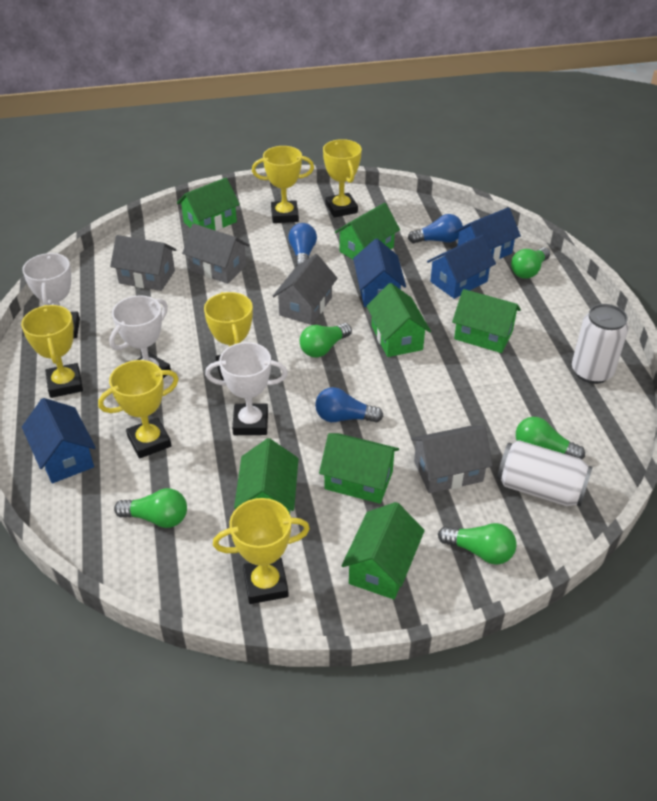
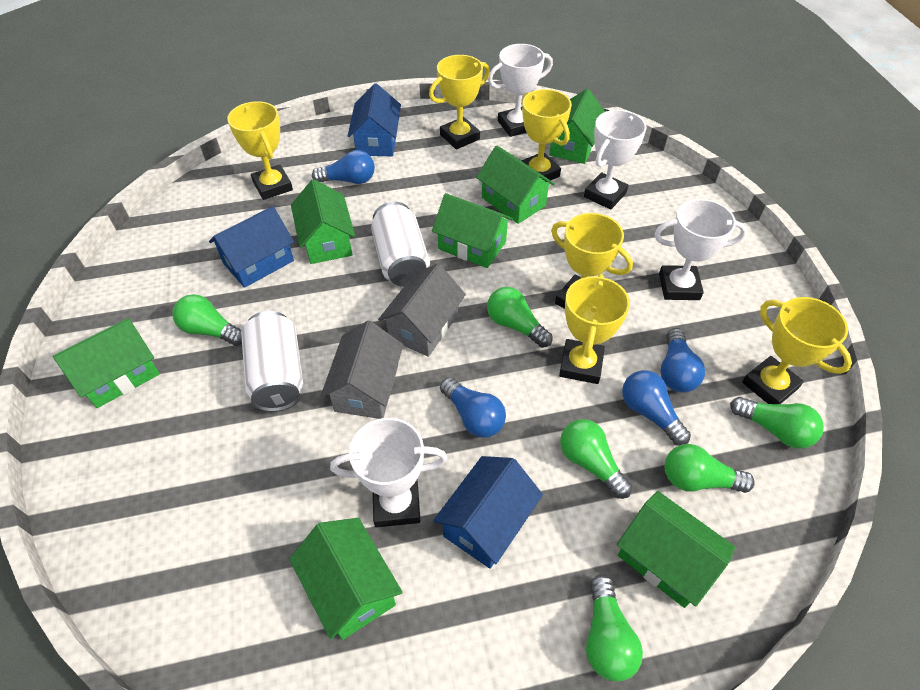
blue house: [22,398,96,483] [353,239,406,307] [427,235,496,299] [454,207,521,261] = 4 -> [209,206,294,288] [348,83,401,156] [433,456,543,568] = 3
blue light bulb: [288,223,317,266] [315,387,383,423] [408,214,463,243] = 3 -> [312,150,375,184] [440,377,506,438] [622,370,691,445] [660,328,705,393] = 4
green light bulb: [114,488,187,528] [300,323,352,357] [438,523,517,565] [511,247,550,279] [516,417,585,459] = 5 -> [172,294,242,346] [487,287,553,348] [560,419,632,499] [586,575,643,682] [665,444,755,493] [730,397,824,449] = 6
grey house: [110,235,176,291] [182,224,250,284] [273,254,338,325] [411,426,493,493] = 4 -> [321,321,403,419] [378,264,466,357] = 2
white trophy: [22,253,80,338] [109,295,171,378] [205,342,288,435] = 3 -> [330,418,447,527] [488,44,553,137] [584,110,647,210] [654,199,747,300] = 4

